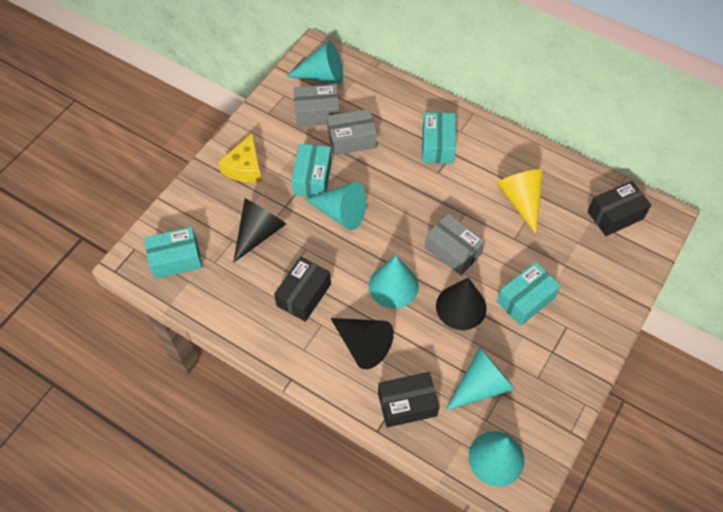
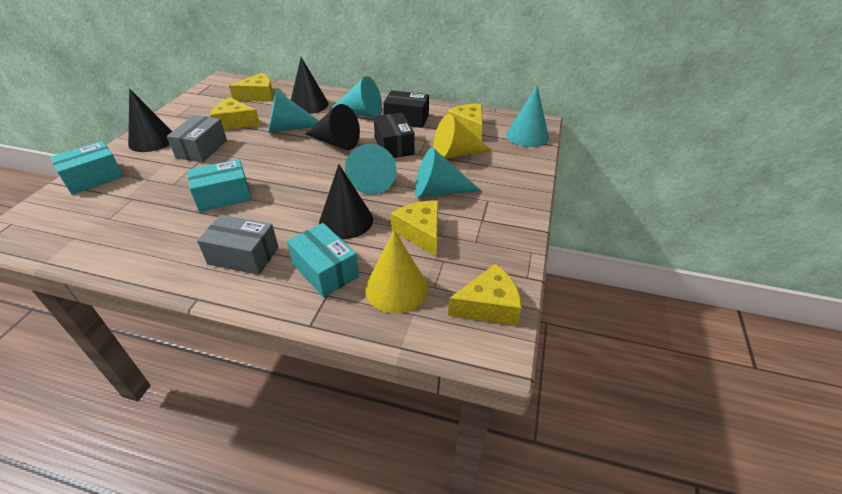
black box: [274,257,331,322] [378,372,440,428] [587,181,651,236] = 3 -> [374,113,415,158] [383,90,429,128] = 2
black cone: [233,198,286,263] [330,318,394,369] [436,277,487,330] = 3 -> [128,88,172,152] [291,57,329,114] [306,104,360,150] [319,164,373,239] = 4
grey box: [294,84,339,127] [327,109,377,155] [425,214,485,275] = 3 -> [167,115,227,163] [197,215,279,275] = 2
turquoise box: [144,227,202,279] [292,144,332,197] [422,112,456,164] [497,262,561,326] = 4 -> [50,141,124,195] [188,159,251,212] [287,223,359,297] = 3
yellow cheese: [218,133,262,183] = 1 -> [210,97,260,130] [229,73,274,102] [391,200,439,256] [447,104,483,140] [448,264,522,325] = 5
yellow cone: [497,169,544,234] = 1 -> [365,230,428,313] [433,114,492,159] = 2

